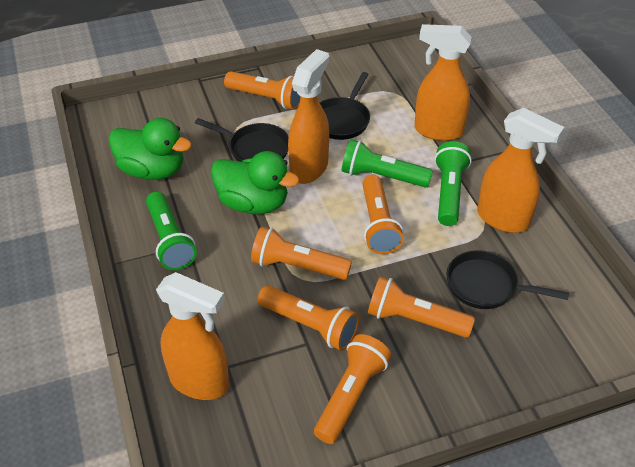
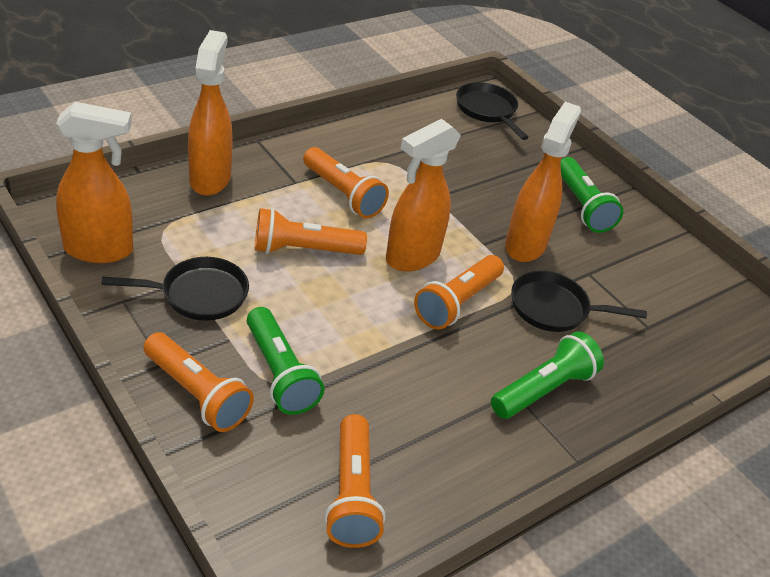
green duck: [109,118,192,180] [211,151,299,214] = 2 -> none = 0
orange flashlight: [224,71,301,110] [251,226,352,280] [257,285,359,351] [314,334,391,444] [362,175,404,254] [368,276,475,338] = 6 -> [144,332,254,432] [255,208,367,255] [303,147,389,218] [324,414,386,548] [414,255,504,329] = 5

